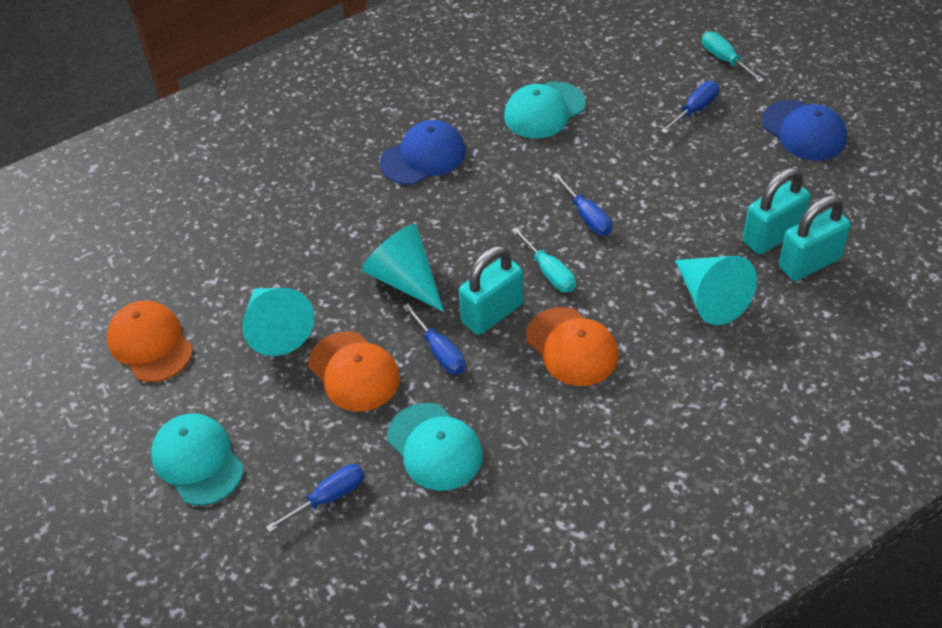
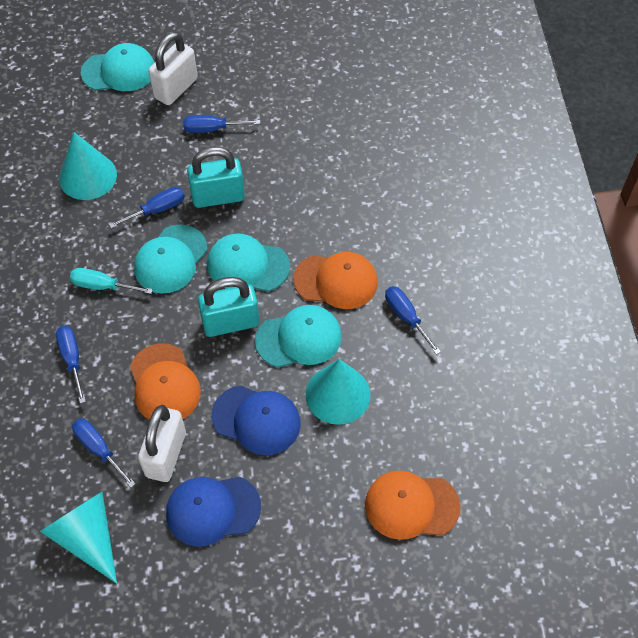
blue screwdriver: [266,464,365,533] [403,303,465,375] [552,173,612,235] [661,81,719,134] = 4 -> [56,326,86,404] [72,419,136,488] [109,187,185,228] [183,115,260,133] [385,286,441,355] = 5
turquoise cap: [151,414,244,506] [387,403,483,491] [504,81,586,138] = 3 -> [81,43,154,91] [134,224,207,294] [207,233,290,291] [255,305,342,368] = 4
turquoise padlock: [459,246,524,335] [743,168,811,254] [778,195,851,281] = 3 -> [187,147,245,208] [198,277,259,337] = 2
turquoise screwdriver: [512,227,576,292] [702,32,764,83] = 2 -> [70,268,153,294] = 1
white padlock: none = 0 -> [138,405,186,482] [148,32,198,105] = 2

